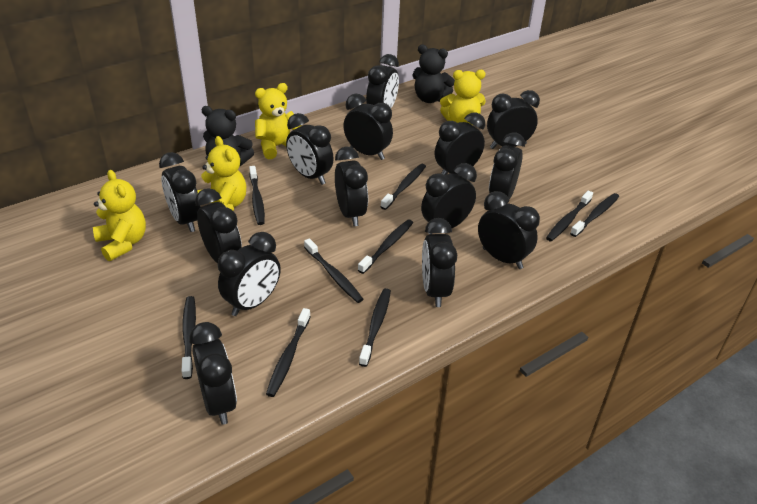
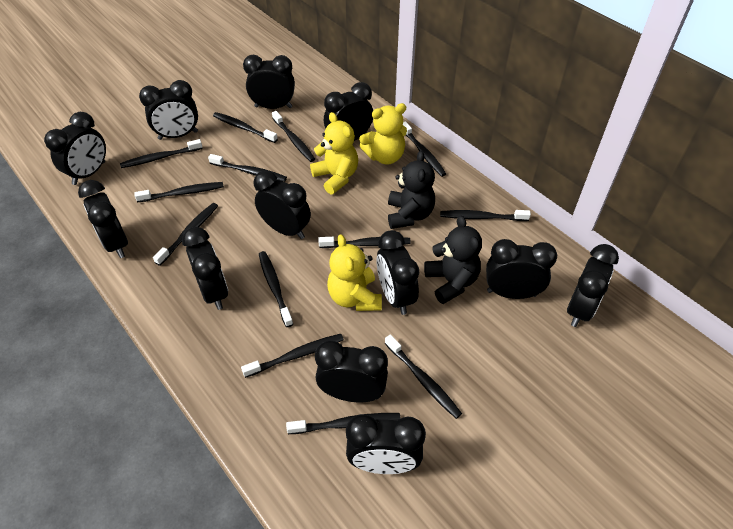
black clock: [159,152,201,232] [189,322,237,425] [195,188,242,263] [217,232,281,316] [286,113,334,185] [335,146,368,226] [343,94,393,160] [366,54,399,108] [421,163,477,234] [422,218,457,307] [435,112,485,175] [478,191,540,269] [487,90,540,149] [489,132,525,199] = 14 -> [44,112,106,185] [78,180,128,258] [139,80,198,140] [182,227,228,310] [243,55,295,109] [254,170,311,239] [315,341,388,402] [324,82,373,141] [346,414,426,474] [376,230,419,315] [486,239,557,299] [567,244,619,327] = 12
black toothbrush: [182,296,196,379] [249,166,265,225] [266,308,311,397] [304,238,363,303] [358,219,413,274] [359,288,391,367] [381,164,426,210] [546,190,593,242] [570,193,619,237] = 9 -> [120,139,203,168] [134,182,224,202] [153,203,218,266] [208,154,287,182] [213,112,278,143] [241,334,344,378] [259,251,293,327] [272,111,315,162] [286,413,401,434] [318,237,411,248] [385,334,462,419] [403,121,446,177] [440,210,531,221] = 13
yellow teddy bear: [93,170,146,261] [197,136,246,211] [255,83,302,159] [440,70,486,125] = 4 -> [310,112,358,194] [327,234,382,311] [359,103,407,165] = 3

